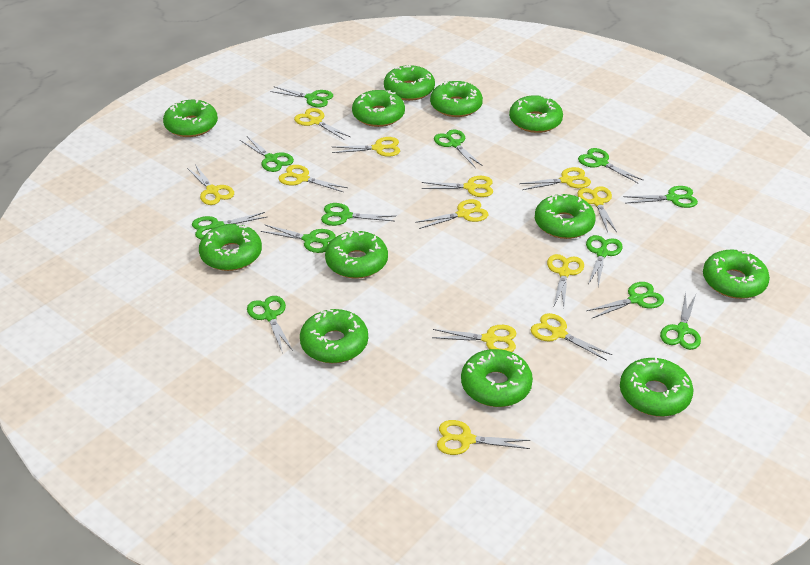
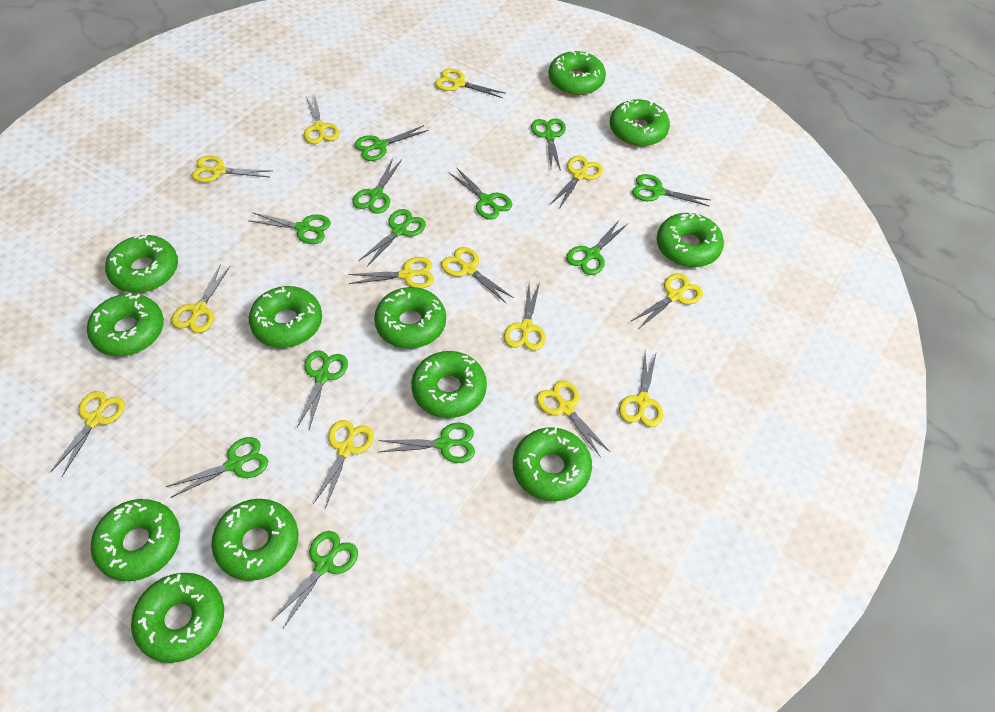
yellow scissors: [187,164,234,205] [279,165,348,192] [294,108,350,140] [332,137,400,157] [415,199,488,229] [422,176,493,197] [432,325,516,352] [437,420,530,455] [519,167,591,190] [531,313,612,361] [547,254,584,306] [577,186,617,232] = 12 -> [50,391,125,476] [171,264,230,333] [192,156,272,183] [304,93,340,144] [313,420,374,509] [348,257,434,288] [435,68,506,98] [441,247,514,303] [504,282,546,351] [536,380,610,458] [551,156,603,209] [619,351,663,427] [631,273,703,328] = 13

